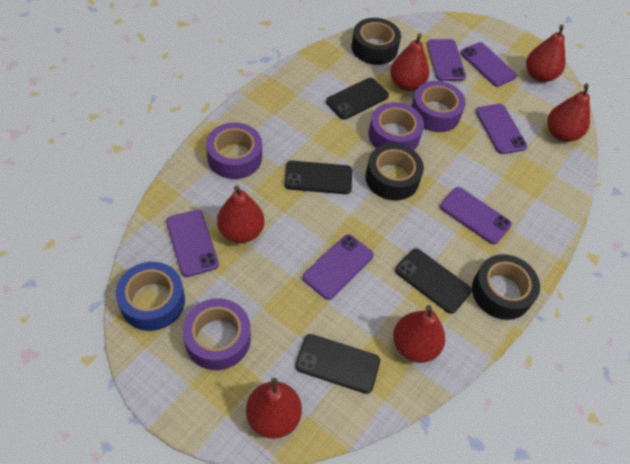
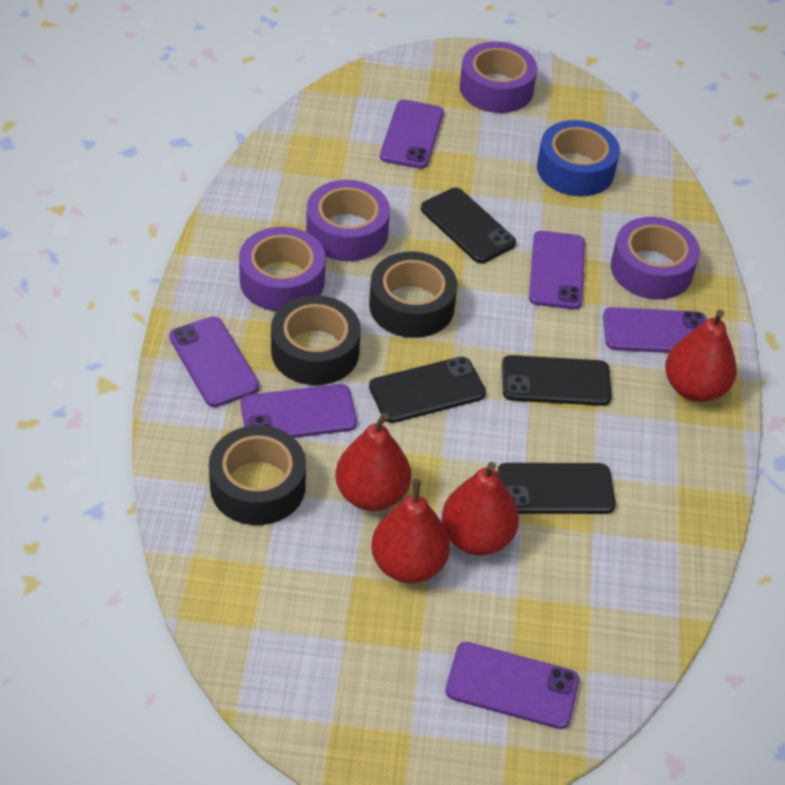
red pear: [217,186,264,243] [246,378,302,439] [390,33,429,91] [393,305,445,363] [526,25,566,82] [547,83,590,142] = 6 -> [335,412,411,511] [371,479,450,583] [441,462,519,555] [665,309,737,402] = 4

